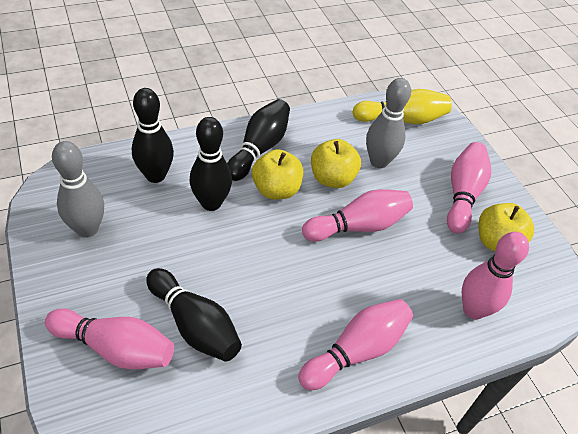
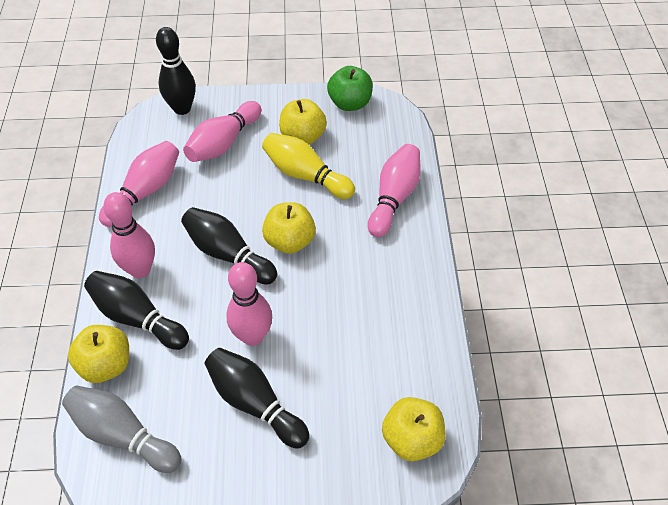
green apple: none = 0 -> [327,66,373,111] = 1
grey bowling pin: [52,141,104,237] [366,78,411,168] = 2 -> [62,385,182,473] = 1
yellow apple: [252,149,303,200] [311,139,361,188] [478,203,534,252] = 3 -> [68,325,129,383] [262,202,316,254] [279,99,327,145] [382,397,446,461] = 4

